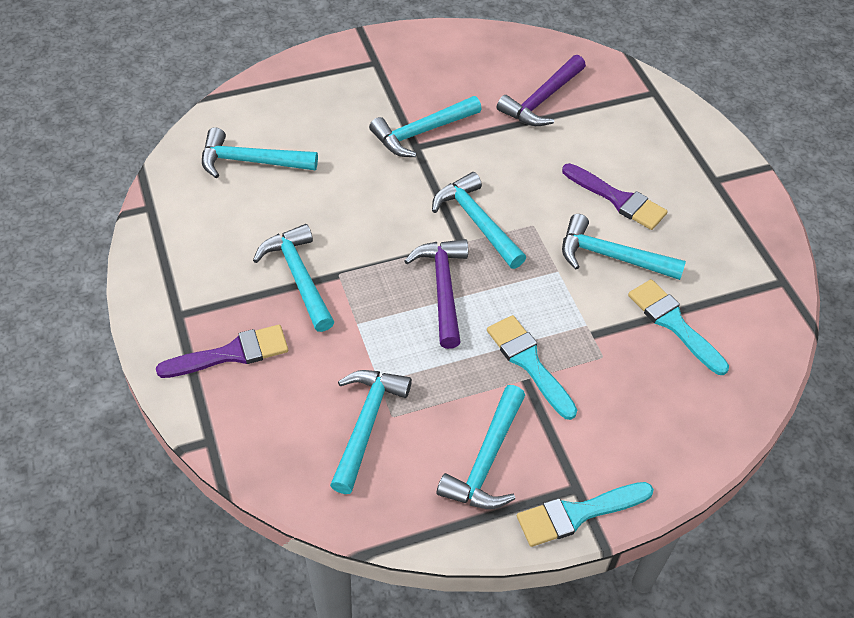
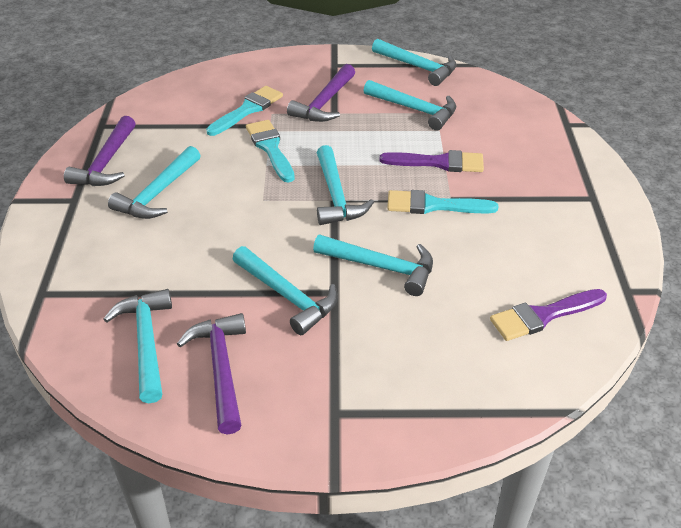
purple hammer: [404,239,468,349] [497,55,586,126] = 2 -> [64,116,136,186] [177,313,246,434] [287,64,355,122] = 3

